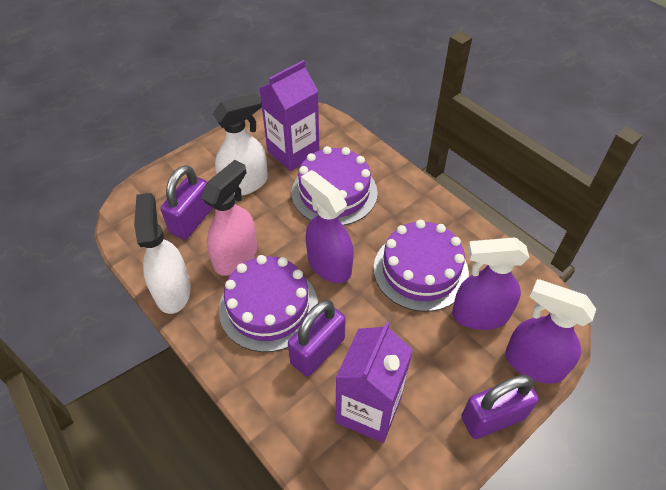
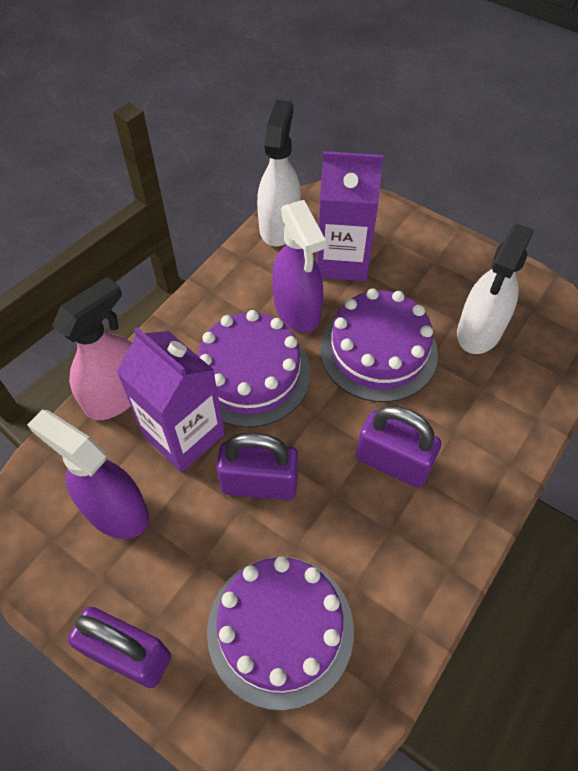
purple spray bottle: [301,170,354,283] [452,238,529,330] [505,279,596,384] = 3 -> [27,410,149,539] [272,200,326,333] = 2

